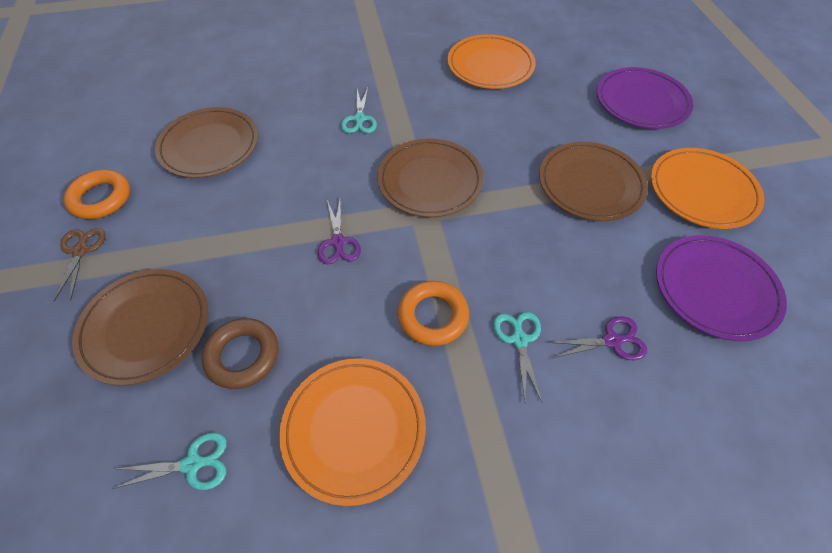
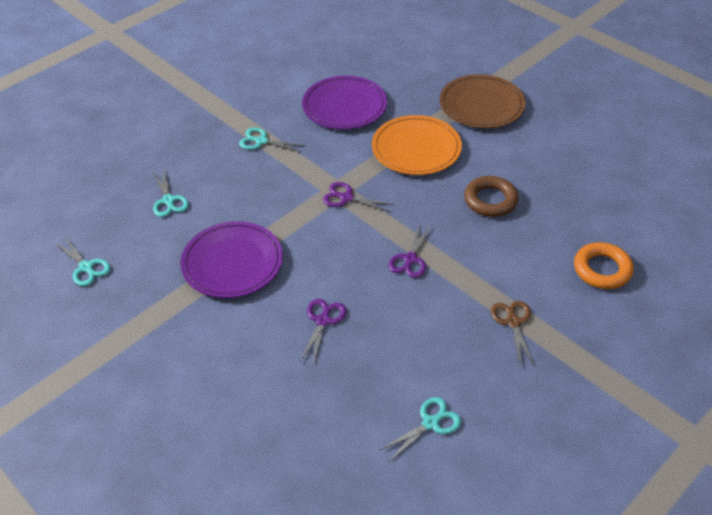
brown plate: [72,269,208,386] [155,107,258,178] [377,139,484,217] [539,142,648,221] = 4 -> [440,74,525,128] = 1
orange plate: [279,358,426,506] [448,34,536,89] [651,148,764,229] = 3 -> [372,115,462,175] = 1
orange ring: [63,170,130,219] [398,281,469,346] = 2 -> [574,242,634,289] = 1
purple scissors: [317,200,361,264] [548,316,647,360] = 2 -> [300,299,346,365] [323,182,394,212] [388,223,432,278] = 3
turquoise scissors: [112,433,227,490] [341,88,377,133] [493,312,542,402] = 3 -> [54,236,110,286] [153,171,189,217] [239,128,306,152] [380,397,461,461] = 4

